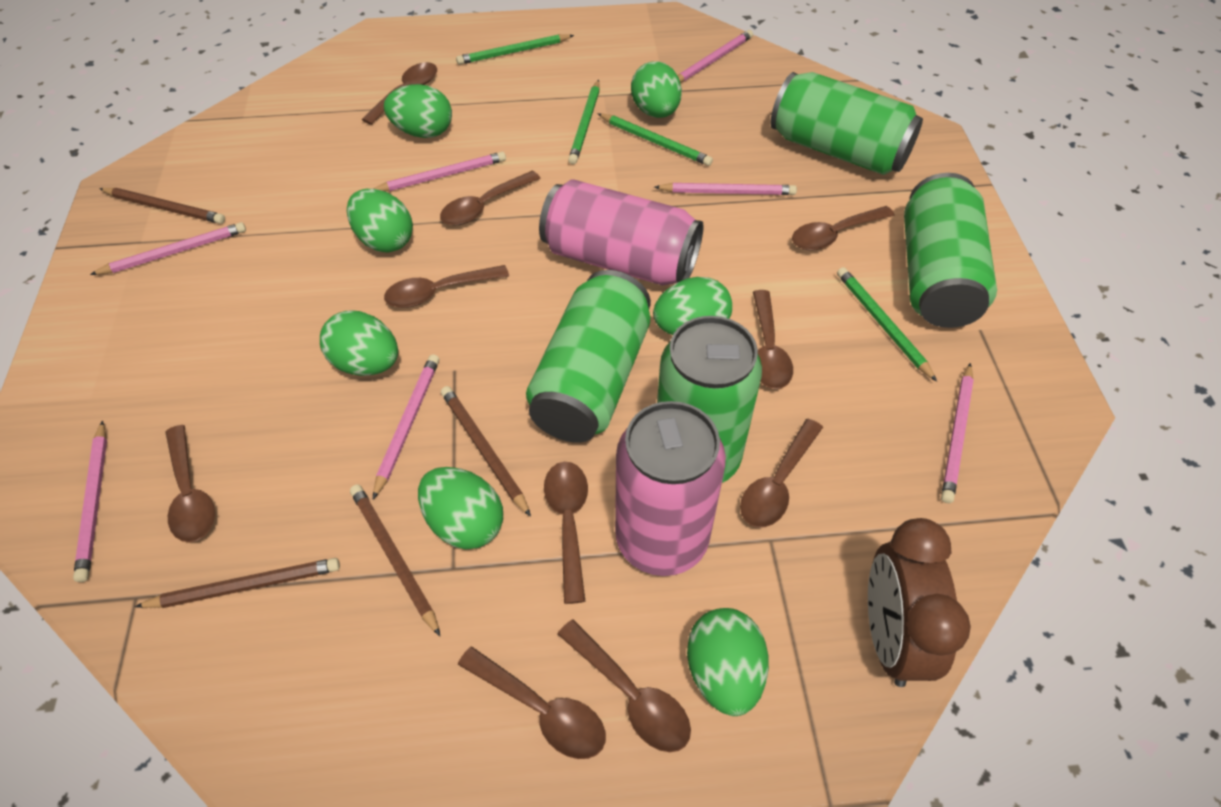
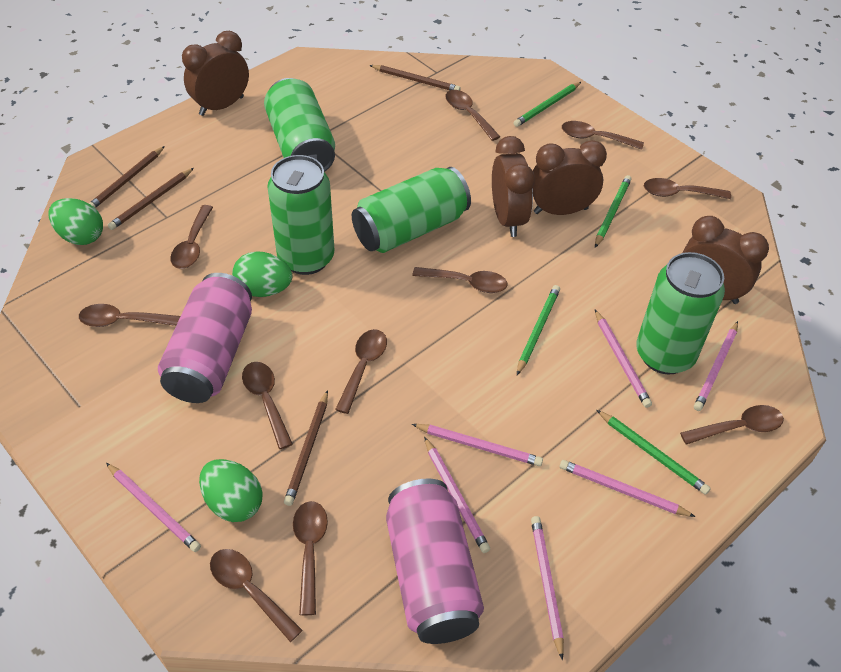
brown clock: [868,518,971,687] = 1 -> [182,31,249,116] [492,136,535,237] [533,140,607,215] [682,216,769,304] = 4
brown spoon: [165,425,215,542] [362,62,437,125] [384,265,509,308] [440,171,541,226] [458,646,606,759] [544,462,588,604] [557,620,691,752] [740,419,823,528] [753,290,793,389] [792,206,895,251] = 10 -> [79,304,180,327] [170,205,213,269] [210,549,303,642] [242,362,293,449] [293,501,328,615] [335,329,387,414] [412,267,508,293] [445,90,500,141] [562,121,644,150] [644,178,731,199] [680,405,784,445] = 11
green egg: [320,310,398,376] [347,189,413,252] [384,84,452,138] [418,467,503,549] [631,61,682,118] [653,277,732,335] [687,608,769,716] = 7 -> [48,198,103,245] [199,459,263,522] [232,251,292,297] = 3

